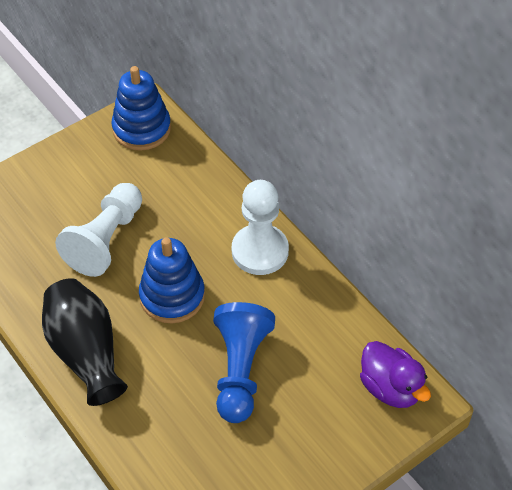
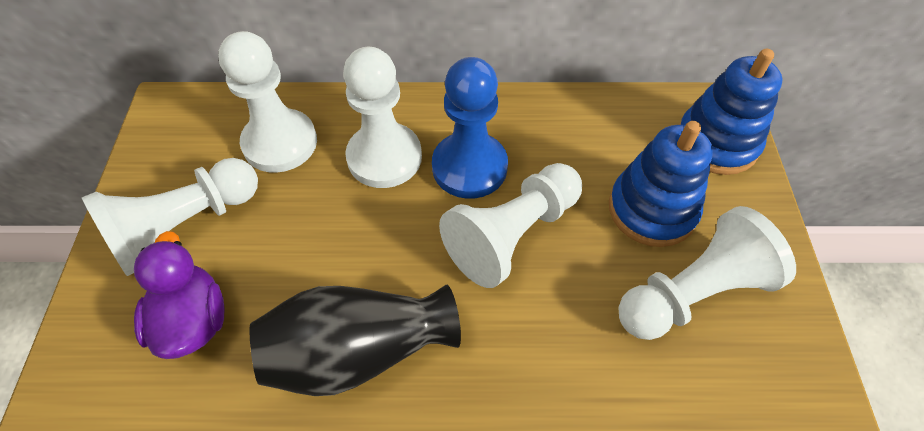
white pawn: [55,183,142,277] [232,180,289,275] = 2 -> [82,158,258,276] [218,31,317,173] [343,47,422,188] [439,163,582,288] [618,206,796,340] = 5

